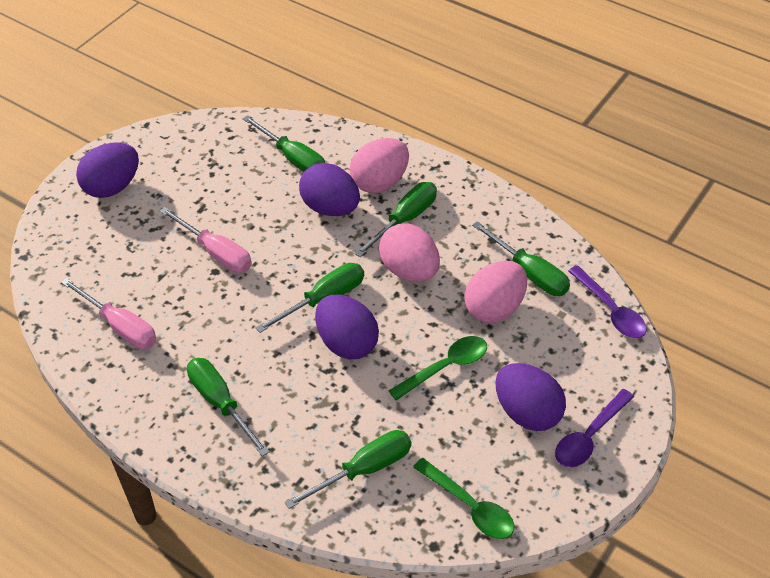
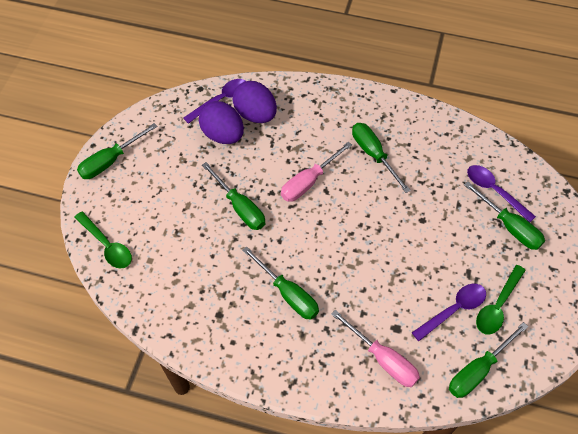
pink egg: [350,138,409,193] [379,223,440,282] [464,261,527,323] = 3 -> none = 0
purple egg: [76,142,139,198] [299,163,360,216] [315,295,379,359] [495,363,566,431] = 4 -> [199,101,244,144] [233,81,277,123] = 2
purple spoon: [555,389,634,468] [568,265,647,338] = 2 -> [183,79,245,124] [412,284,486,341] [467,165,536,222] = 3

